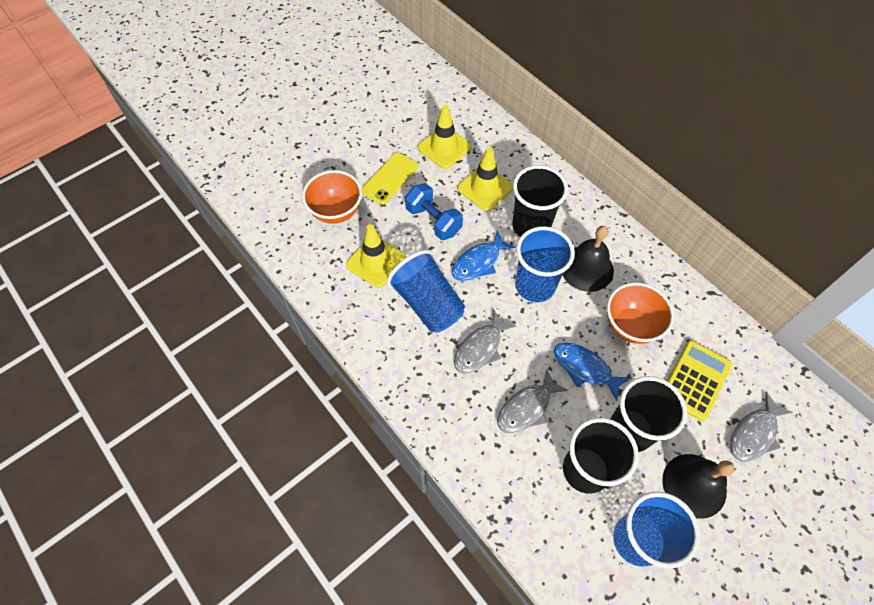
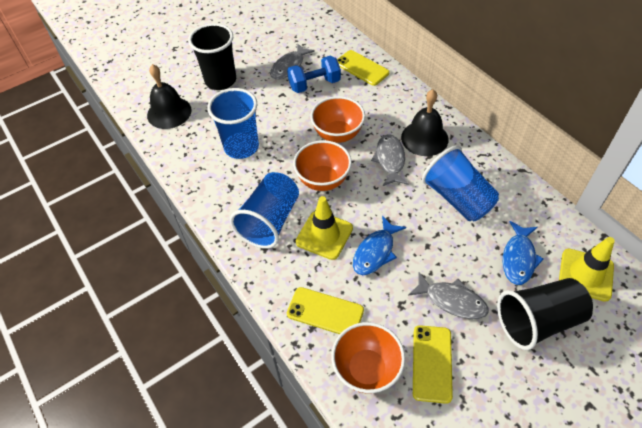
black cup: [512,165,568,237] [563,418,639,494] [610,376,687,452] = 3 -> [188,23,236,90] [497,278,593,350] = 2
orange bowl: [302,170,362,224] [607,282,674,344] = 2 -> [293,140,352,191] [311,96,365,143] [331,322,405,394] = 3
yellow calculator: [667,340,732,421] = 1 -> none = 0
yellow phone: [362,152,419,205] = 1 -> [287,287,364,334] [337,50,390,86] [413,325,453,404] = 3
yellow traffic cone: [346,224,406,288] [418,105,472,169] [457,147,513,211] = 3 -> [296,196,353,260] [559,237,615,302] = 2

